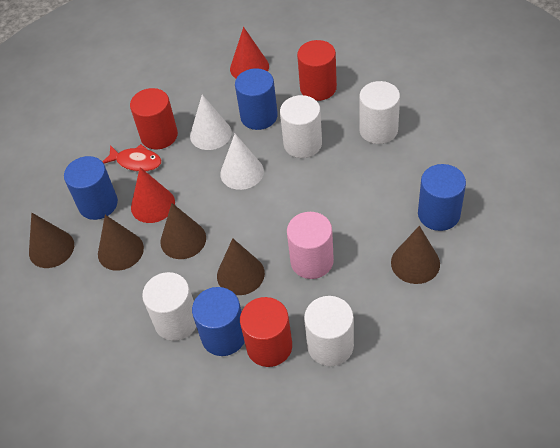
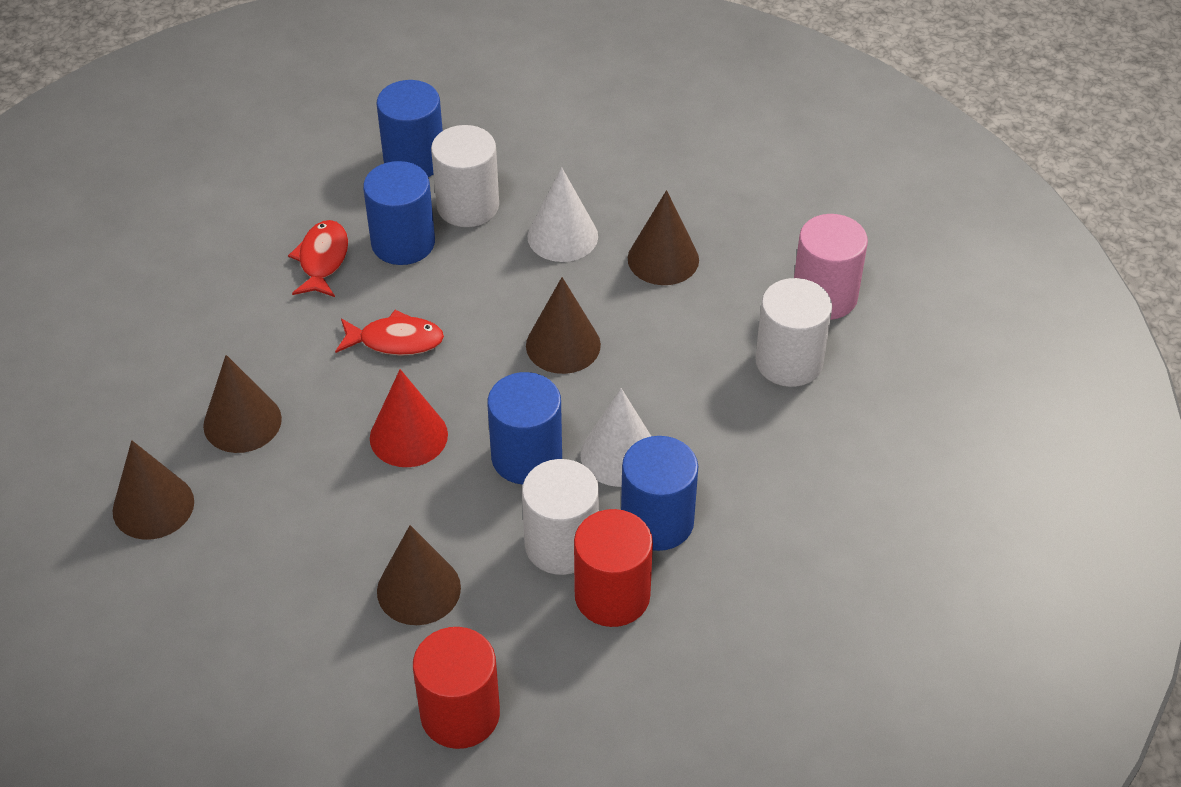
red cone: [131,167,175,223] [230,27,269,78] = 2 -> [370,369,448,467] = 1
red cylinder: [130,88,178,149] [240,297,292,367] [297,40,337,101] = 3 -> [413,627,500,749] [574,509,653,627] = 2
red fish: [102,144,162,172] = 1 -> [288,220,348,297] [335,310,444,356] = 2
white cylinder: [142,272,196,341] [280,95,322,158] [304,296,354,366] [359,81,400,144] = 4 -> [431,125,499,227] [522,459,599,575] [755,278,832,387] = 3

